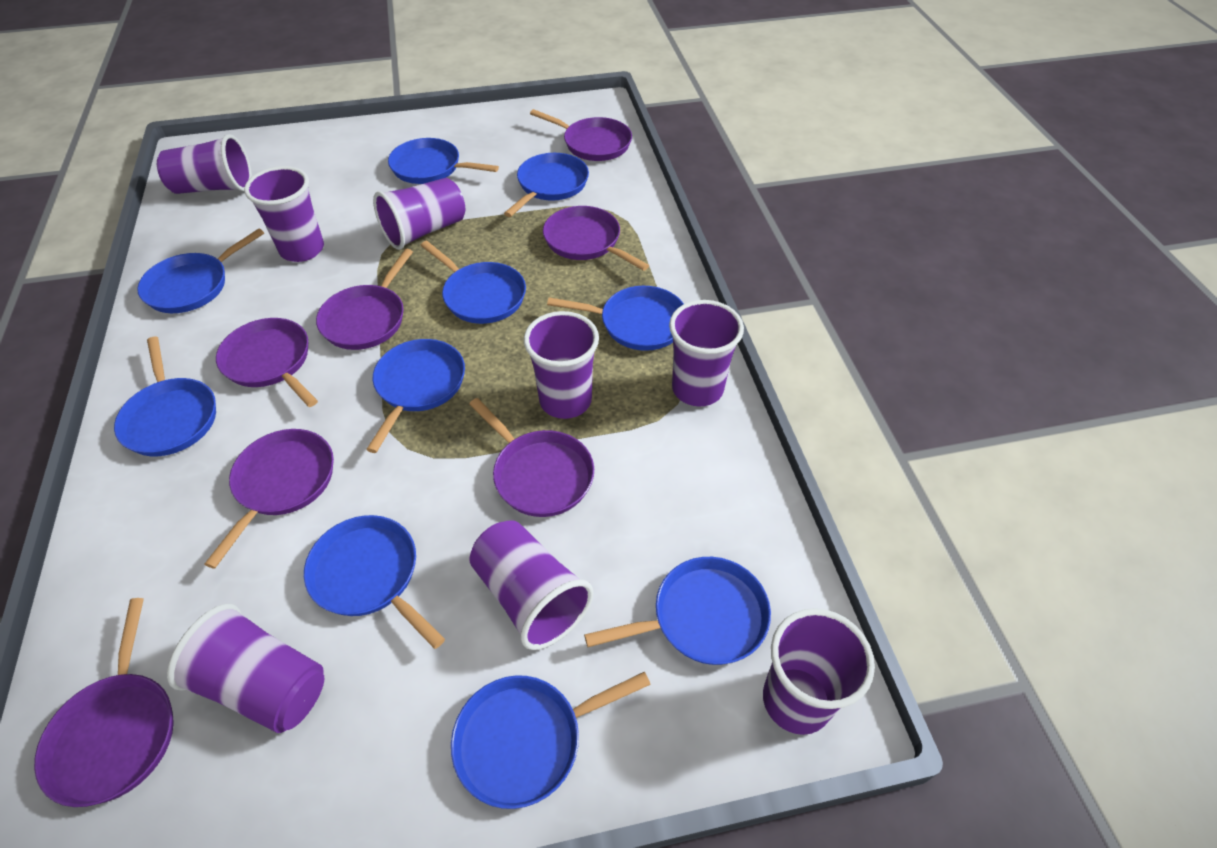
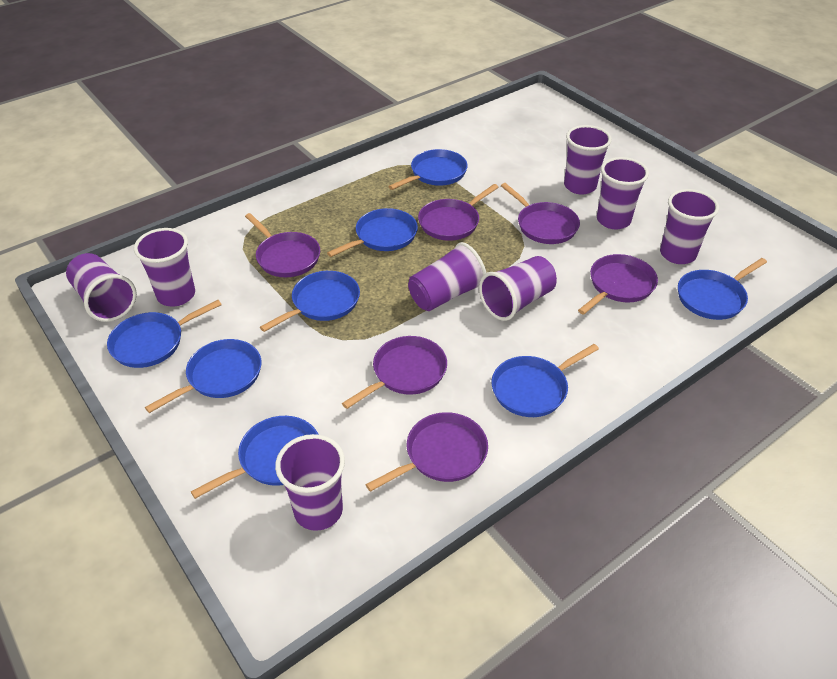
blue pan: [114,337,216,456] [137,228,264,313] [304,515,445,649] [366,339,465,453] [388,138,499,184] [420,241,526,324] [451,672,651,809] [504,153,589,217] [547,286,684,351] [584,557,771,665] = 10 -> [107,300,222,368] [145,339,262,413] [191,416,319,499] [260,271,360,332] [327,208,418,257] [388,149,468,190] [491,344,599,417] [678,258,767,320] = 8
purple pan: [34,598,174,807] [204,429,334,569] [216,318,318,407] [316,249,413,350] [469,398,594,517] [530,109,632,161] [543,206,649,271] = 7 -> [245,213,320,277] [342,336,447,409] [365,412,488,492] [418,184,499,241] [501,183,580,244] [578,254,658,315] = 6

